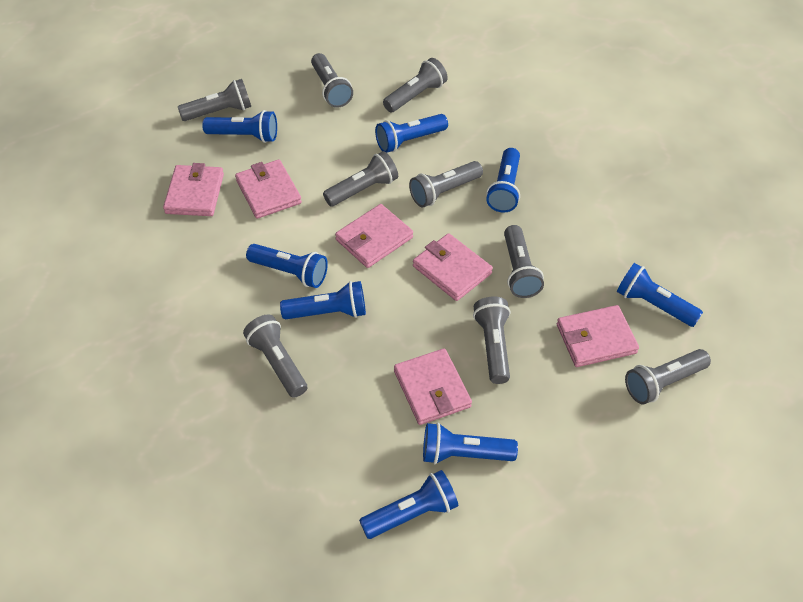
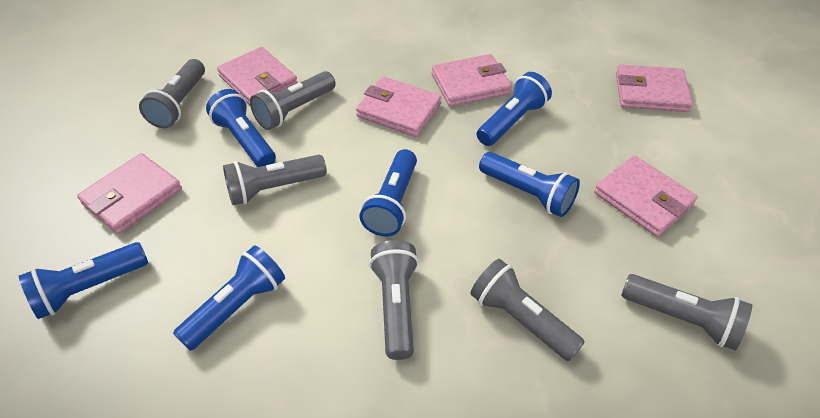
blue flashlight: [202,110,277,143] [246,244,328,288] [280,281,366,319] [359,470,458,539] [375,114,448,153] [423,423,518,464] [486,148,520,213] [617,263,703,327] = 8 -> [19,242,148,319] [173,246,285,351] [206,89,276,167] [359,149,417,236] [477,72,552,146] [479,152,580,217] = 6
grey flashlight: [178,79,251,121] [243,315,307,398] [311,53,353,108] [323,151,398,206] [383,58,448,112] [409,161,483,208] [473,296,511,384] [504,225,544,298] [625,349,711,405] = 9 -> [139,59,205,128] [223,155,327,205] [250,71,336,130] [369,240,419,360] [470,259,585,361] [622,274,752,351] = 6

